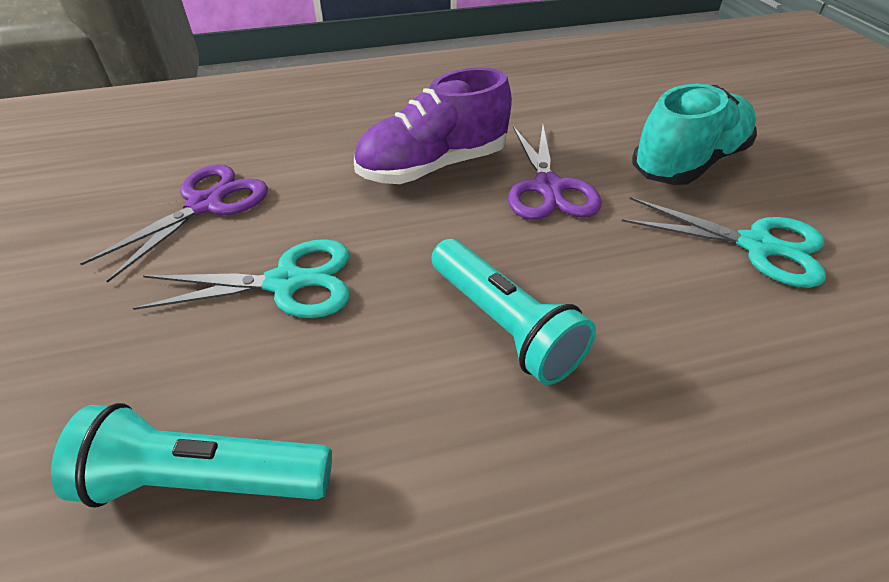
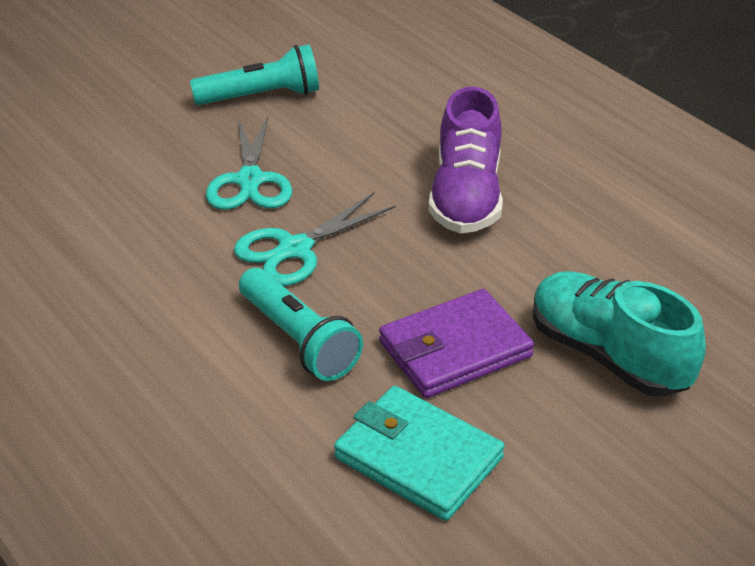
purple scissors: [80,165,268,283] [508,125,602,220] = 2 -> none = 0
purple wallet: none = 0 -> [379,289,534,398] = 1
turquoise wallet: none = 0 -> [334,386,505,521] = 1

